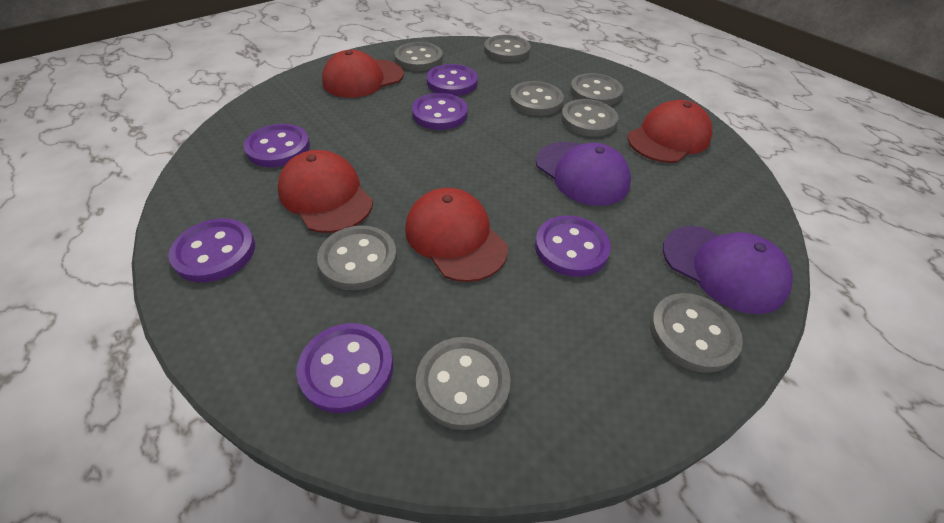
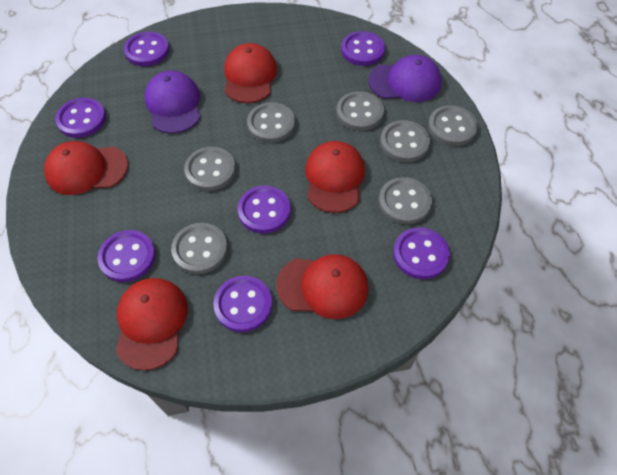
grey button: [317,226,397,290] [394,42,443,71] [416,337,511,430] [484,35,531,62] [510,81,564,116] [561,99,618,137] [570,73,623,106] [650,293,743,373] = 8 -> [171,223,228,274] [184,147,236,191] [247,102,295,143] [337,91,384,131] [379,177,432,225] [380,120,430,162] [428,105,478,146] = 7
purple button: [169,218,255,282] [244,124,310,167] [297,323,393,413] [412,93,468,130] [427,64,478,96] [535,216,611,277] = 6 -> [55,98,106,138] [98,230,156,282] [124,32,169,66] [213,276,272,332] [238,186,291,234] [341,31,385,66] [393,227,450,279] = 7
red cap: [278,150,373,233] [322,50,404,98] [405,188,508,282] [627,100,712,163] = 4 -> [44,141,128,195] [116,278,188,371] [224,43,277,103] [276,254,368,319] [305,141,365,213] = 5

